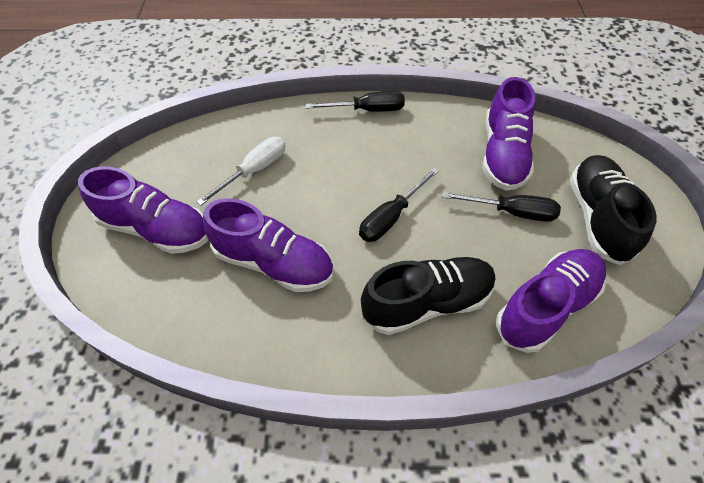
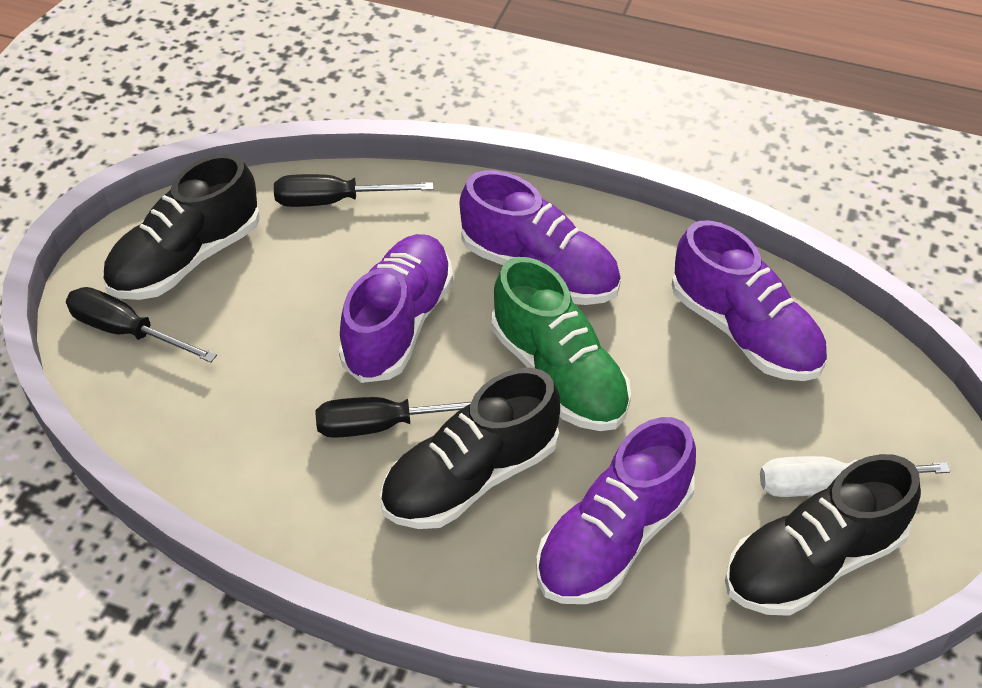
black shoe: [361,257,496,335] [570,155,657,265] = 2 -> [102,154,260,300] [380,368,560,529] [725,454,921,616] = 3
green shoe: none = 0 -> [492,257,631,431] = 1

